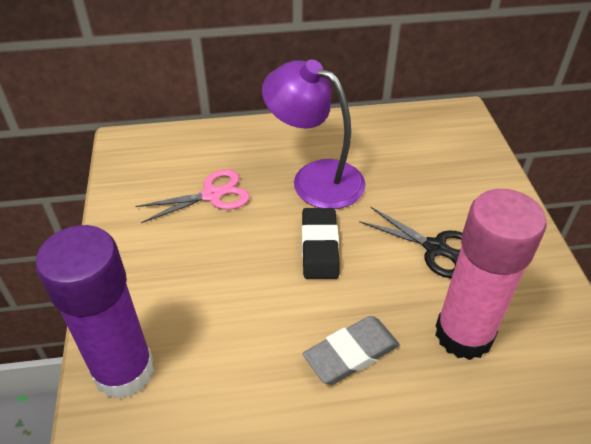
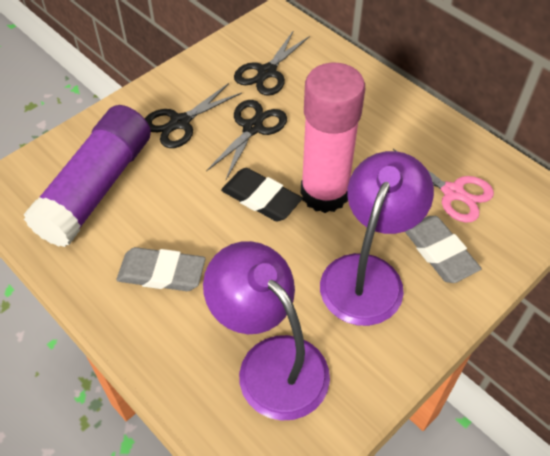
black scissors: [359,207,462,278] = 1 -> [145,83,242,148] [206,100,287,179] [234,31,310,96] = 3
grey eraser: [303,316,400,385] = 1 -> [117,247,206,291] [405,216,482,283] = 2
purple lamp: [262,59,366,209] = 1 -> [203,241,330,421] [320,151,434,326] = 2

